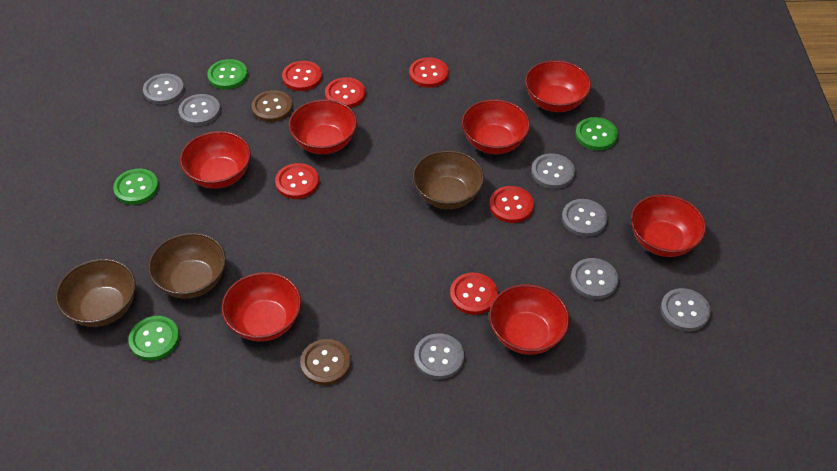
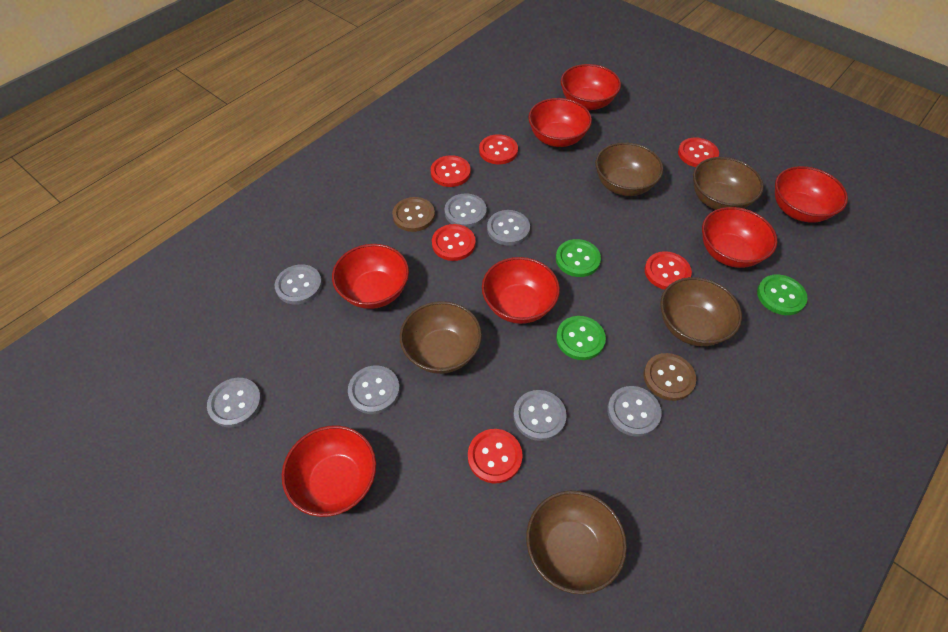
brown bowl: [55,259,136,327] [148,233,226,299] [413,150,484,209] = 3 -> [400,301,482,374] [526,491,627,594] [595,142,663,196] [660,277,742,346] [693,157,764,210] = 5
green button: [113,168,159,205] [129,316,180,361] [207,59,248,90] [575,117,618,150] = 4 -> [556,239,601,277] [556,316,606,360] [757,275,808,315] = 3

